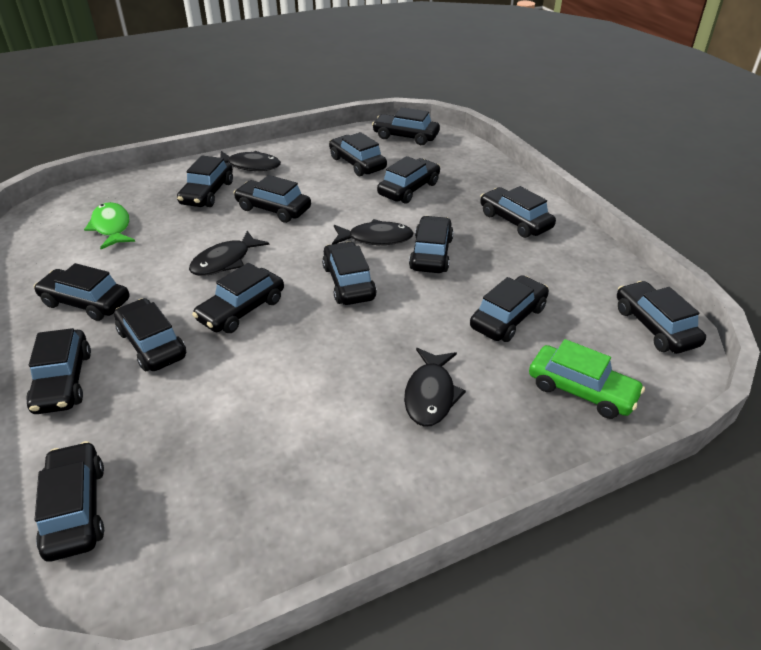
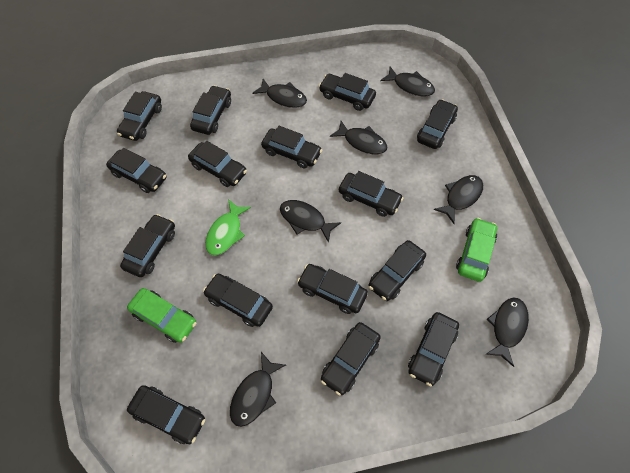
black fish: [189,231,269,276] [220,151,281,171] [332,219,414,245] [404,348,466,427] = 4 -> [230,352,286,427] [253,79,307,108] [280,200,341,243] [330,121,387,154] [380,67,435,96] [433,175,483,224] [485,297,529,367] = 7
green car: [529,339,645,419] = 1 -> [127,288,196,343] [456,218,497,282] = 2

